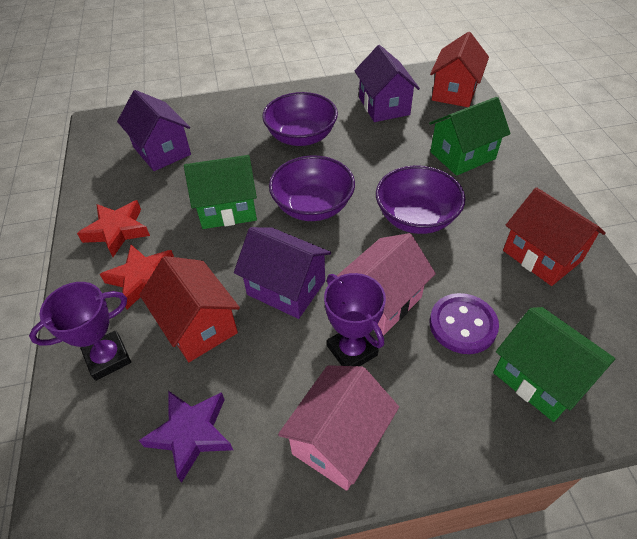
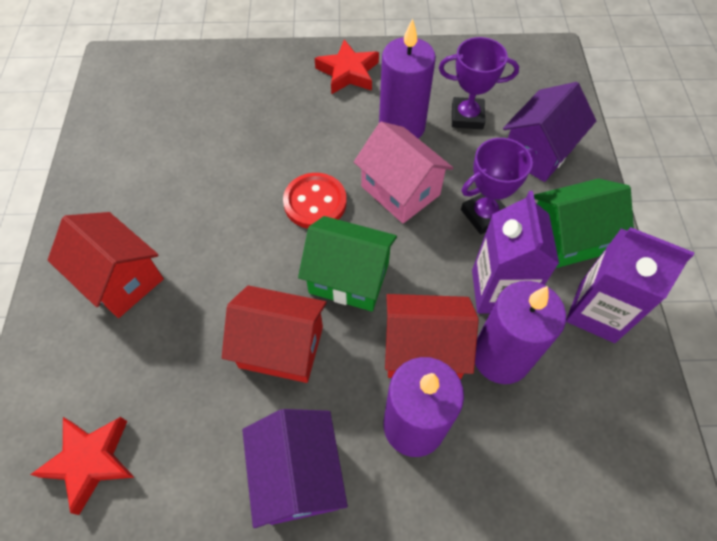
green house: [184,155,257,229] [429,97,511,176] [493,307,615,422] = 3 -> [298,216,397,311] [534,179,634,268] = 2
pink house: [278,365,399,491] [337,233,436,336] = 2 -> [354,122,453,224] = 1
purple bowl: [262,92,338,146] [269,156,355,221] [376,166,465,234] = 3 -> none = 0
purple button: [430,293,499,354] = 1 -> none = 0
purple candle: none = 0 -> [379,18,436,139] [384,357,464,457] [475,281,566,384] = 3
purple carton: none = 0 -> [472,191,559,313] [566,227,695,343] = 2
purple house: [117,90,191,171] [234,227,331,319] [355,45,420,122] = 3 -> [242,409,348,528] [503,82,596,182] = 2
purple star: [139,391,233,483] = 1 -> none = 0
red button: none = 0 -> [283,173,347,229] = 1

